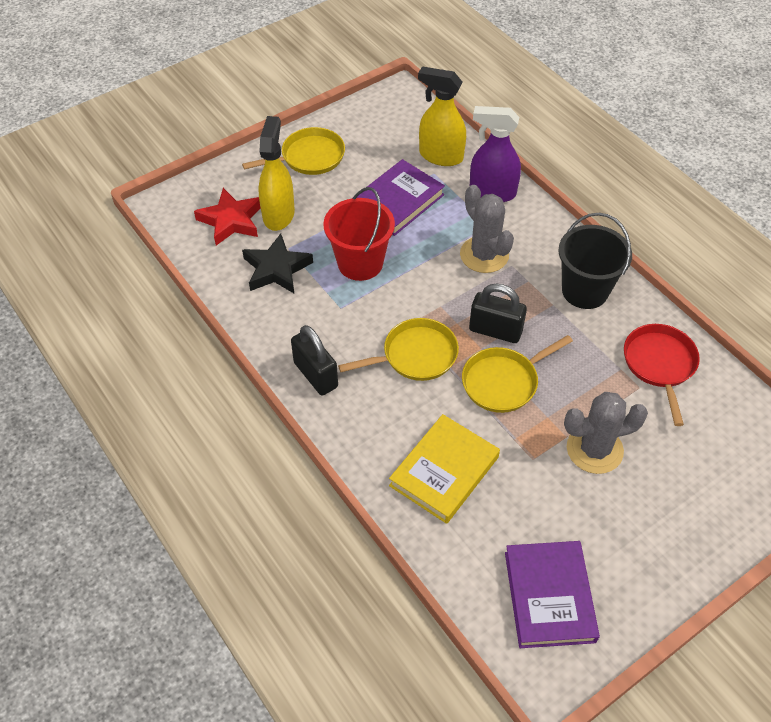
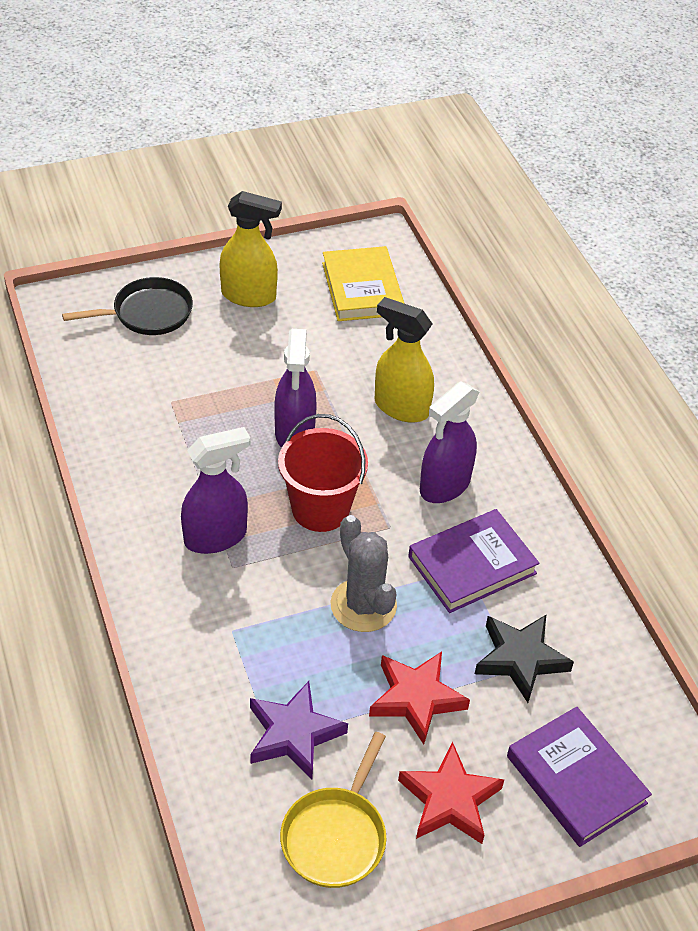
black bucket: [558,213,632,309] = 1 -> none = 0
black padlock: [291,325,338,395] [469,283,527,343] = 2 -> none = 0
black pan: none = 0 -> [62,277,193,335] = 1
grey cactus: [460,185,514,273] [564,392,648,474] = 2 -> [331,515,397,632] = 1
purple spray bottle: [470,106,521,202] = 1 -> [181,427,250,554] [274,329,317,448] [420,381,479,503] = 3
purple star: none = 0 -> [250,681,348,779] = 1
red pan: [624,324,700,426] = 1 -> none = 0
red star: [194,188,260,245] = 1 -> [369,652,470,745] [398,742,504,844] = 2
yellow pan: [242,127,345,175] [338,318,459,381] [462,335,573,413] = 3 -> [280,732,386,888] = 1

